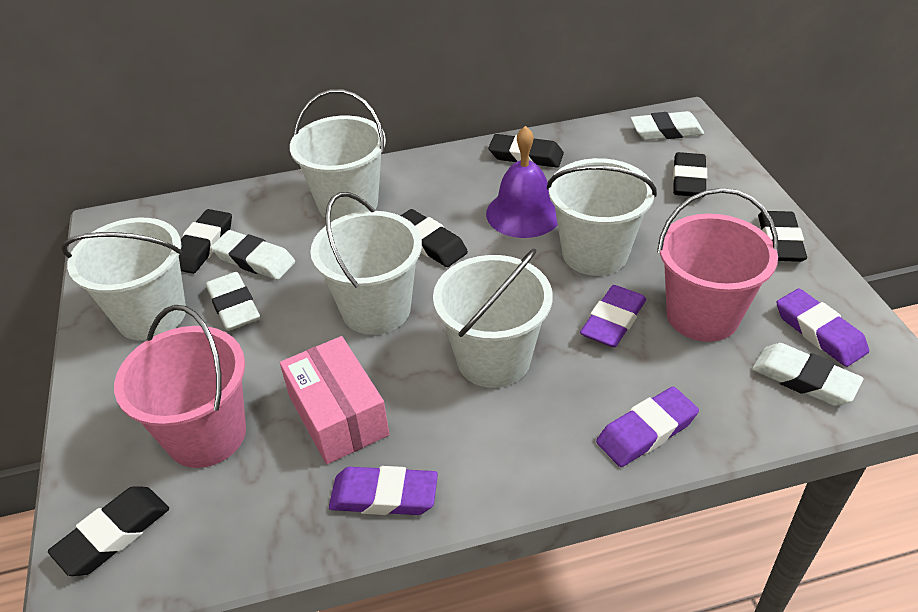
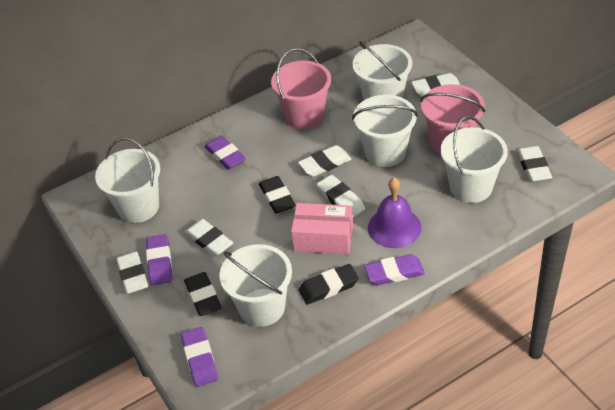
black eraser: [48,486,169,576] [179,209,232,274] [401,209,468,267] [488,134,564,168] [673,152,707,197] [758,211,807,262] = 6 -> [184,272,222,316] [259,176,296,214] [299,264,359,305] = 3
white eraser: [206,272,260,331] [211,230,295,280] [630,111,704,140] [752,343,864,406] = 4 -> [116,251,148,294] [185,219,233,256] [298,145,351,177] [317,175,365,217] [411,73,460,97] [517,146,552,182] = 6

